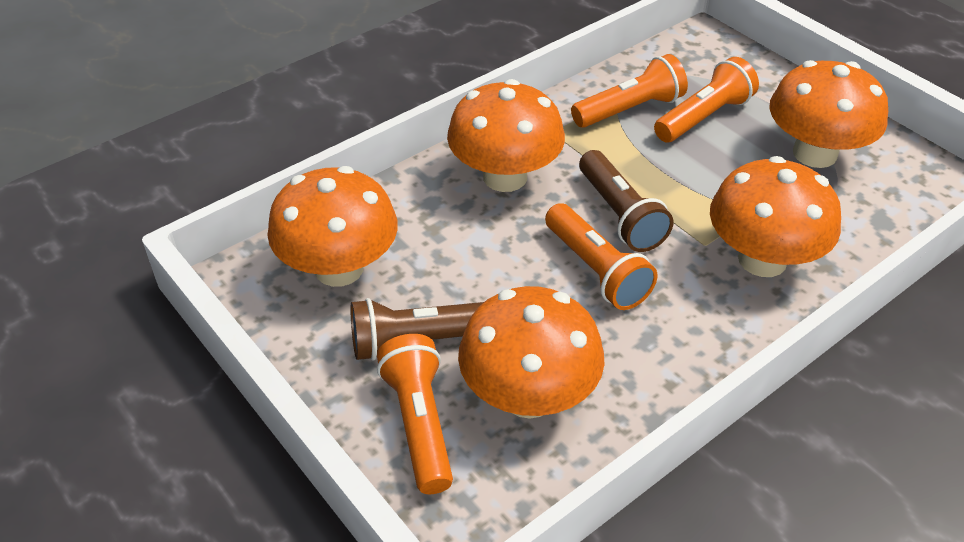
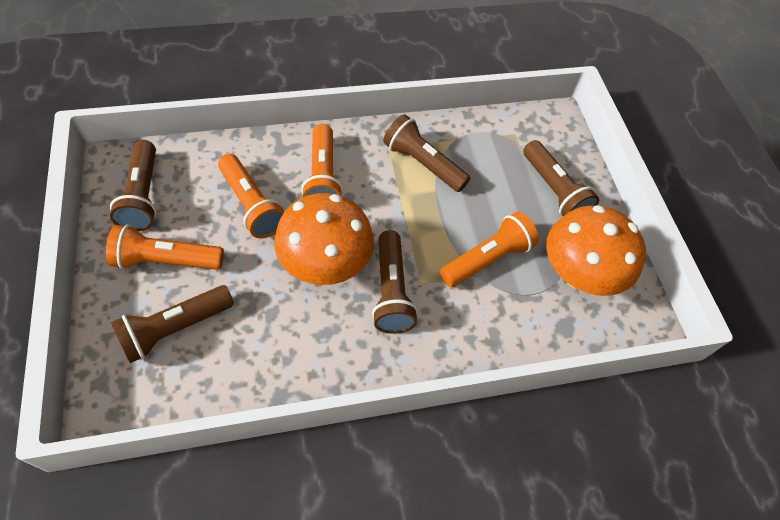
brown flashlight: [351,298,484,361] [579,150,673,252] = 2 -> [110,140,157,231] [111,285,234,363] [372,230,418,334] [383,114,470,192] [523,140,599,216] = 5
orange mushroom: [267,166,398,287] [447,79,565,192] [458,286,605,419] [710,156,841,277] [769,60,888,168] = 5 -> [274,193,374,285] [546,205,646,296] = 2

